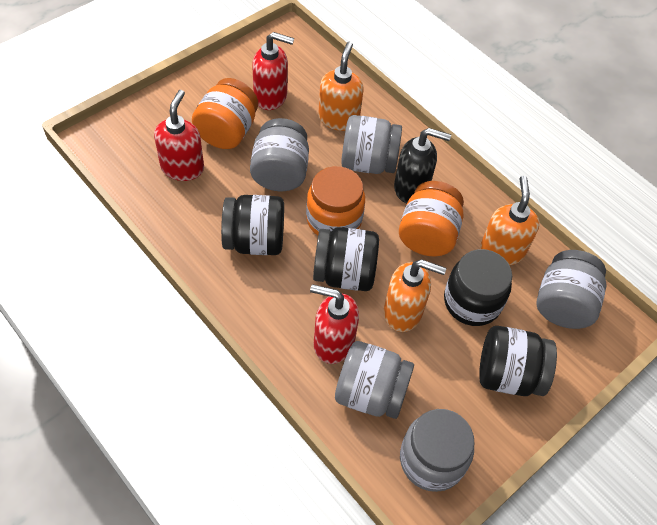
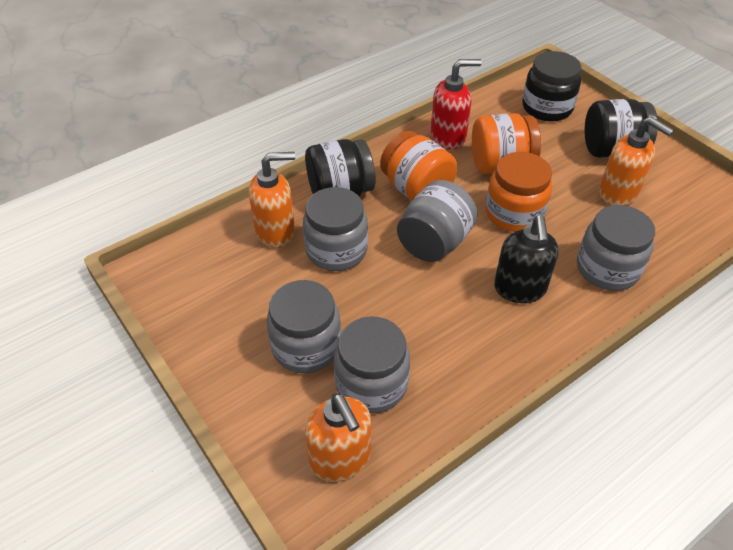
black jar: [221,195,284,255] [313,227,379,291] [444,249,512,326] [479,326,557,396] = 4 -> [305,139,376,196] [522,51,581,122] [585,99,658,158] = 3
red soap dispenser: [154,90,204,181] [252,32,294,110] [310,284,359,364] = 3 -> [431,59,482,149] = 1

